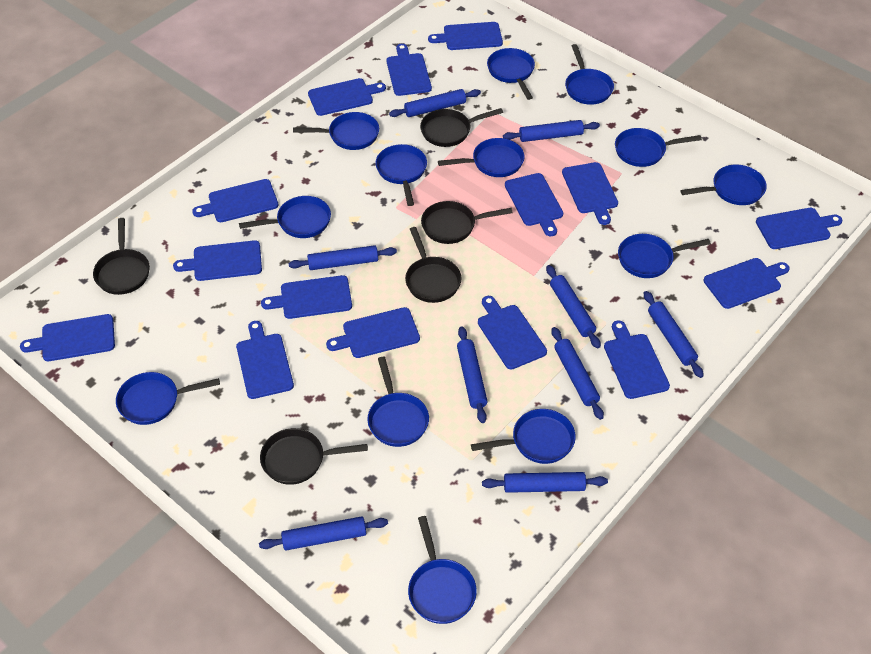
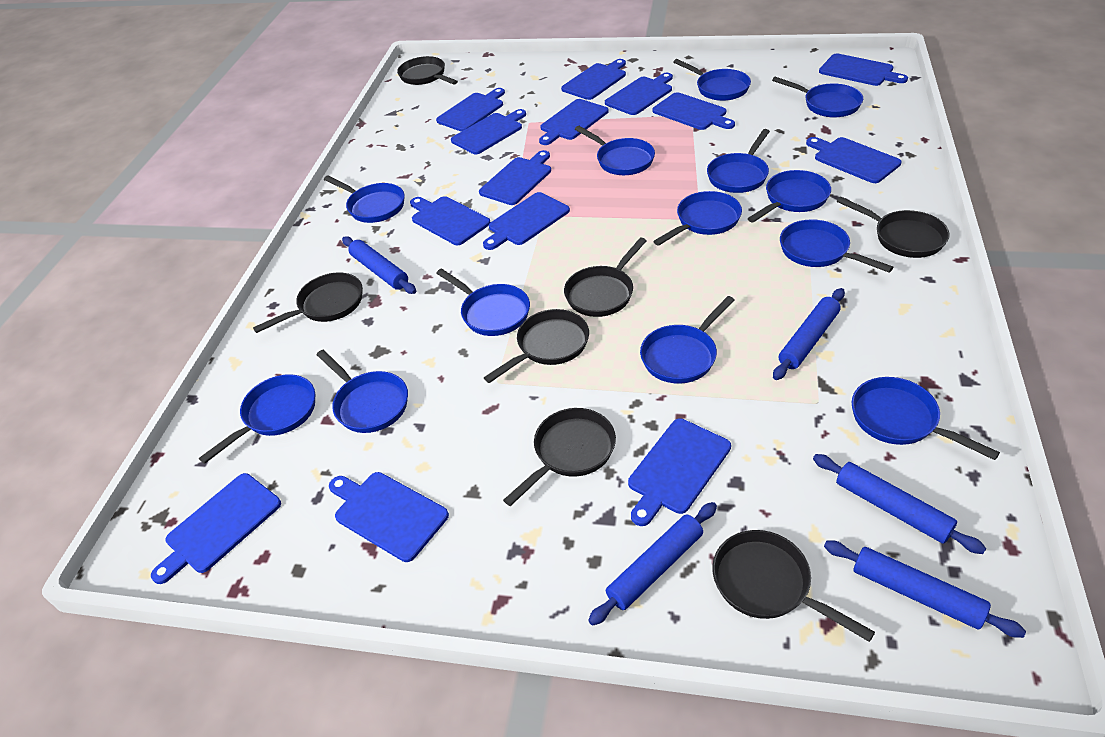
black pan: [93,218,150,295] [260,428,368,485] [405,227,462,303] [420,108,503,147] [421,201,513,244] = 5 -> [253,273,363,333] [397,56,458,85] [484,309,589,383] [503,408,616,506] [564,238,646,317] [712,530,875,642] [837,197,949,258] = 7
blue cutting board: [20,314,115,361] [173,240,262,281] [192,179,279,222] [236,321,294,399] [261,275,352,319] [308,78,386,116] [326,307,420,358] [386,44,432,96] [428,22,503,50] [478,296,547,369] [505,173,563,237] [562,162,618,225] [604,320,670,399] [703,258,789,309] [756,208,842,249] = 15 -> [151,473,281,584] [329,472,449,562] [410,196,491,245] [436,88,505,132] [451,109,526,154] [479,150,551,205] [483,192,570,250] [539,99,608,145] [561,59,626,100] [605,73,673,115] [628,418,731,526] [652,92,735,130] [806,137,901,183] [819,54,908,86] = 14
blue rolling pin: [259,516,388,550] [289,245,397,270] [389,89,481,117] [457,326,488,423] [482,472,608,493] [503,120,600,142] [546,265,601,349] [551,327,604,420] [644,291,704,378] = 9 -> [342,236,416,294] [588,502,717,626] [773,288,845,380] [813,454,986,554] [824,540,1026,638] = 5

